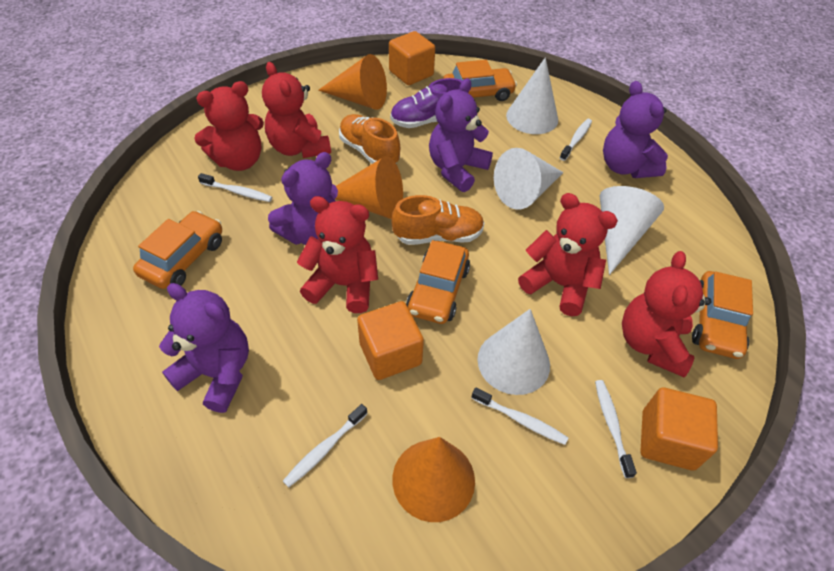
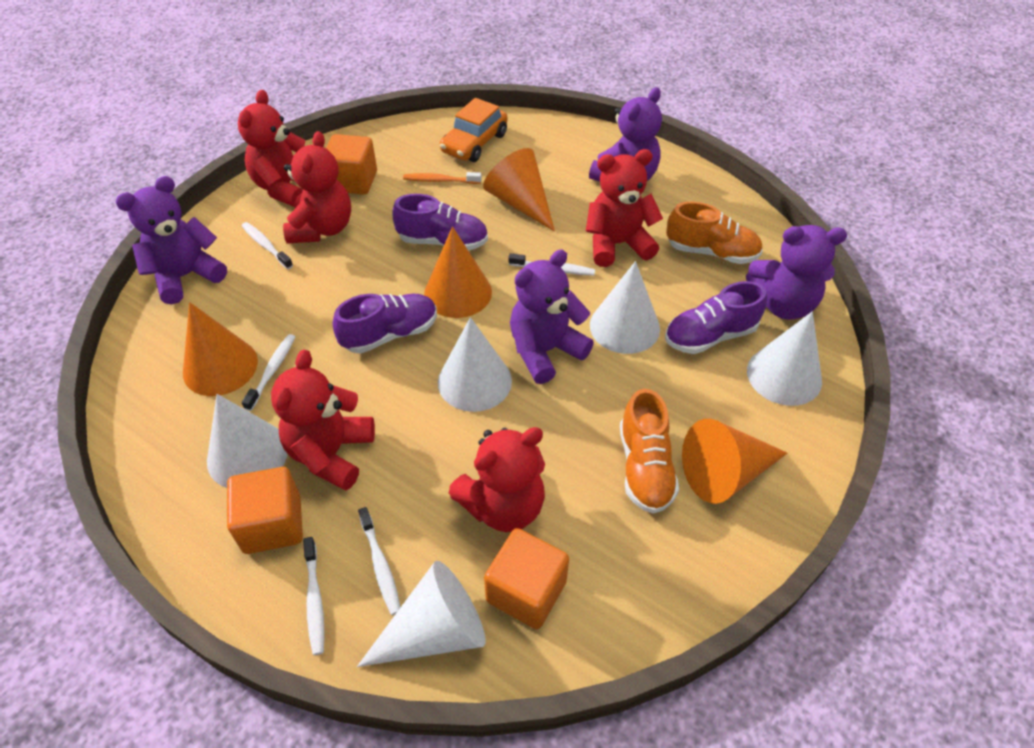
orange car: [133,211,222,289] [406,240,470,324] [443,60,517,101] [692,271,753,359] = 4 -> [440,98,508,162] = 1
orange cone: [318,54,387,110] [335,156,403,219] [392,437,475,522] = 3 -> [183,302,258,396] [424,226,492,318] [483,148,555,232] [682,419,787,504] = 4
orange toothbrush: none = 0 -> [403,172,482,184] = 1
purple shoe: [390,78,462,128] = 1 -> [333,294,437,354] [392,194,488,251] [665,281,767,354] = 3
white cone: [478,309,550,395] [494,148,564,210] [506,57,558,134] [599,186,664,275] = 4 -> [207,394,288,488] [357,561,486,667] [438,317,512,412] [590,261,660,354] [747,312,822,406] = 5

